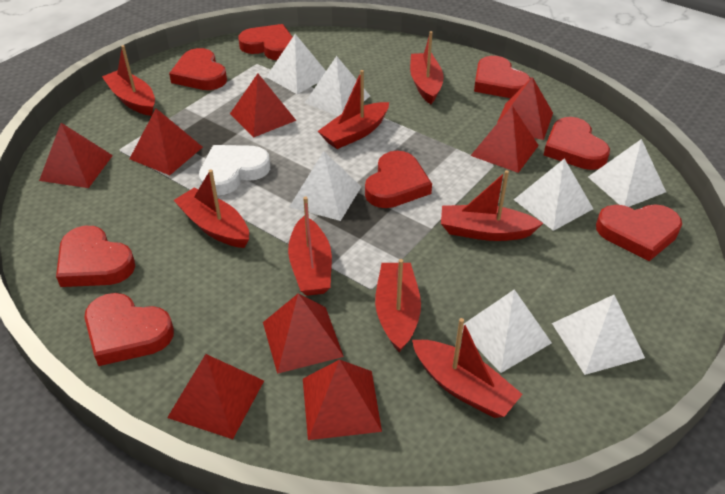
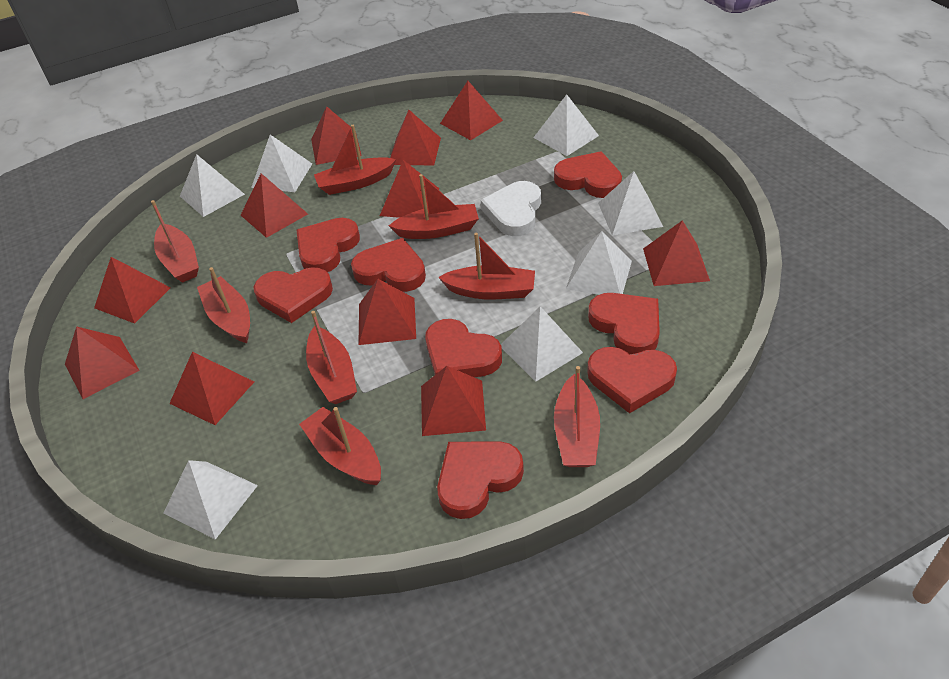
red pyramid: [39,123,113,188] [130,109,203,175] [167,354,264,439] [230,74,296,137] [263,293,344,374] [303,359,382,440] [470,106,539,173] [497,77,553,140] = 8 -> [65,326,140,399] [94,257,171,324] [169,352,254,425] [241,173,308,238] [311,106,362,165] [358,279,416,345] [380,160,439,218] [390,110,441,166] [421,366,486,436] [440,81,503,140] [643,220,710,286] = 11

